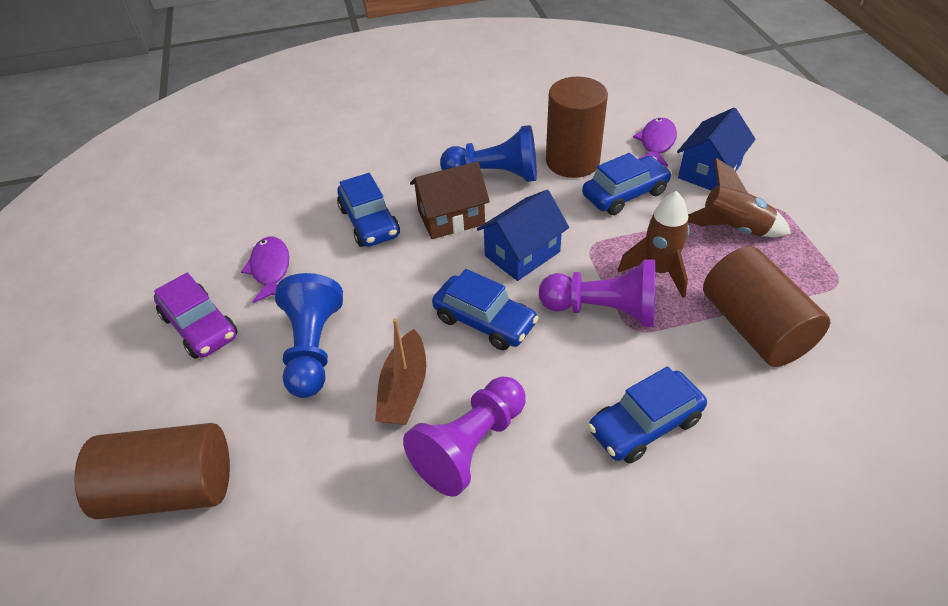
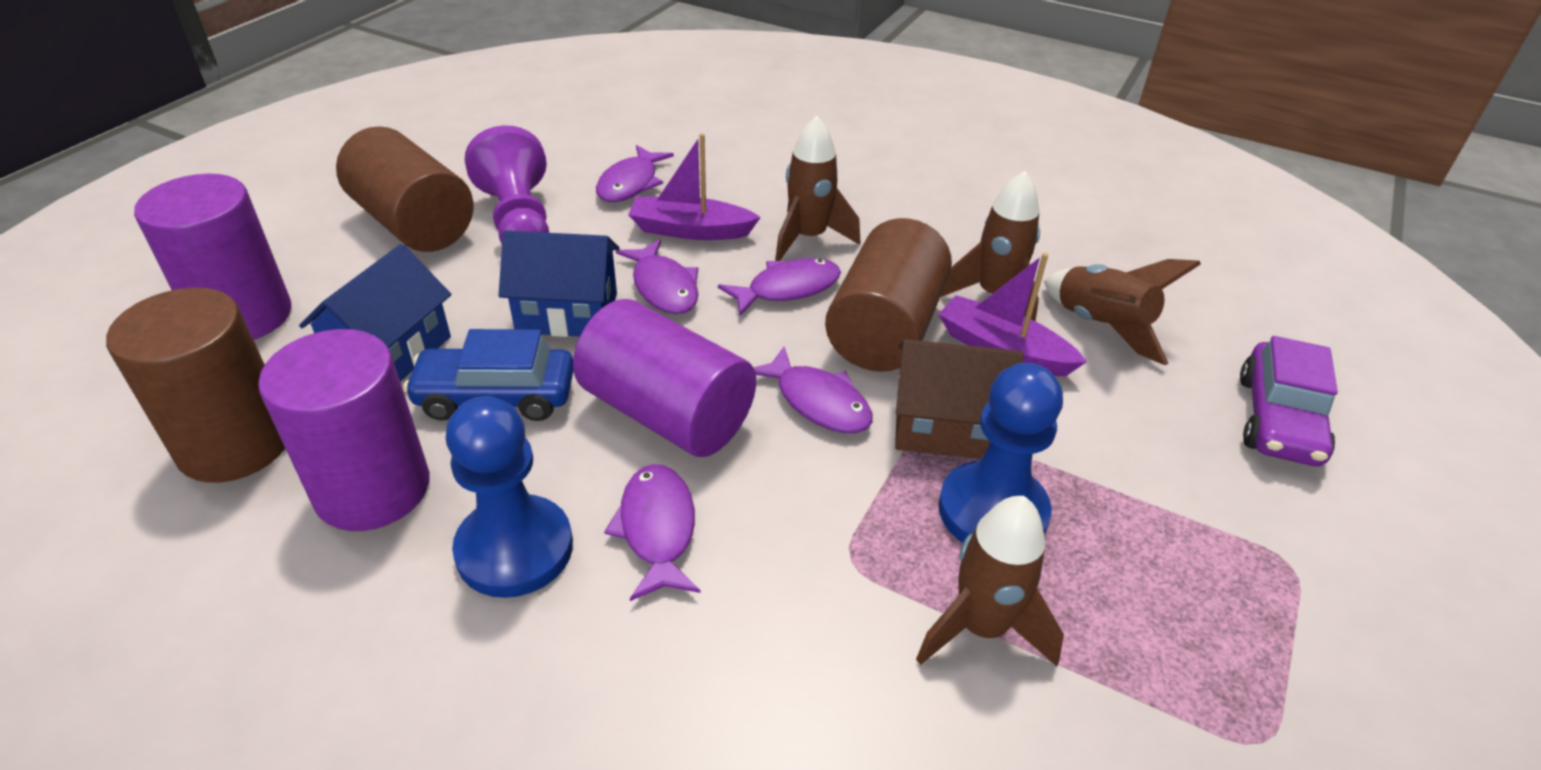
blue car: [337,173,400,247] [432,269,539,350] [582,153,672,215] [588,366,707,464] = 4 -> [403,329,574,421] = 1
brown boat: [375,318,426,425] = 1 -> none = 0
brown rocket: [618,191,690,298] [688,158,791,237] = 2 -> [775,116,861,261] [916,496,1064,666] [941,171,1040,322] [1044,259,1201,365] = 4
purple boat: none = 0 -> [628,133,761,240] [938,253,1087,376] = 2
purple cylinder: none = 0 -> [134,174,291,340] [258,329,430,531] [573,299,756,457] = 3
purple fish: [241,237,289,303] [633,118,677,167] = 2 -> [596,145,674,202] [604,464,701,601] [616,239,698,314] [718,258,841,316] [753,347,873,433] = 5
purple pawn: [403,377,526,497] [539,259,655,327] = 2 -> [465,125,549,243] = 1

